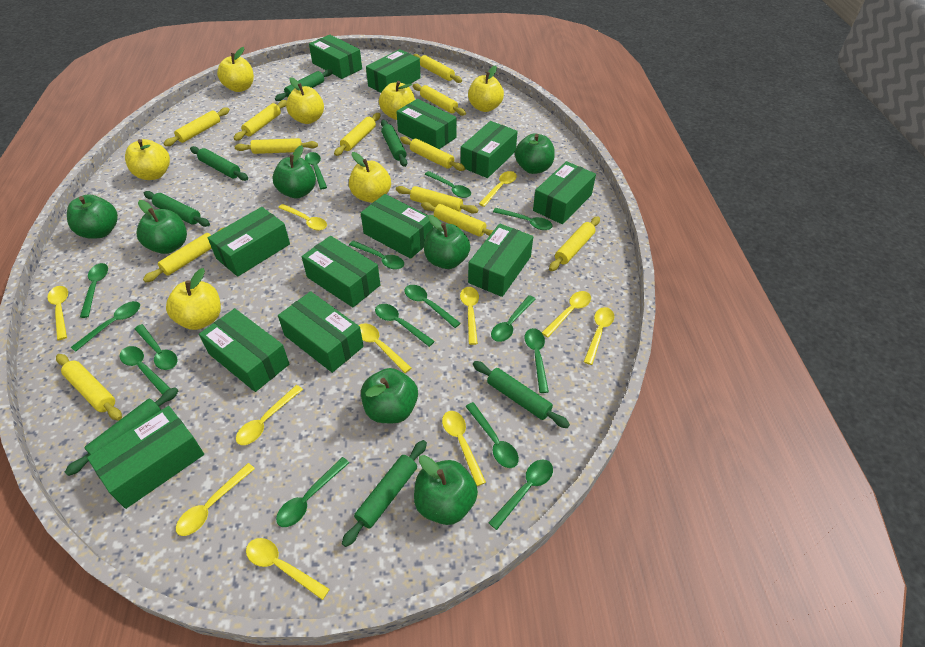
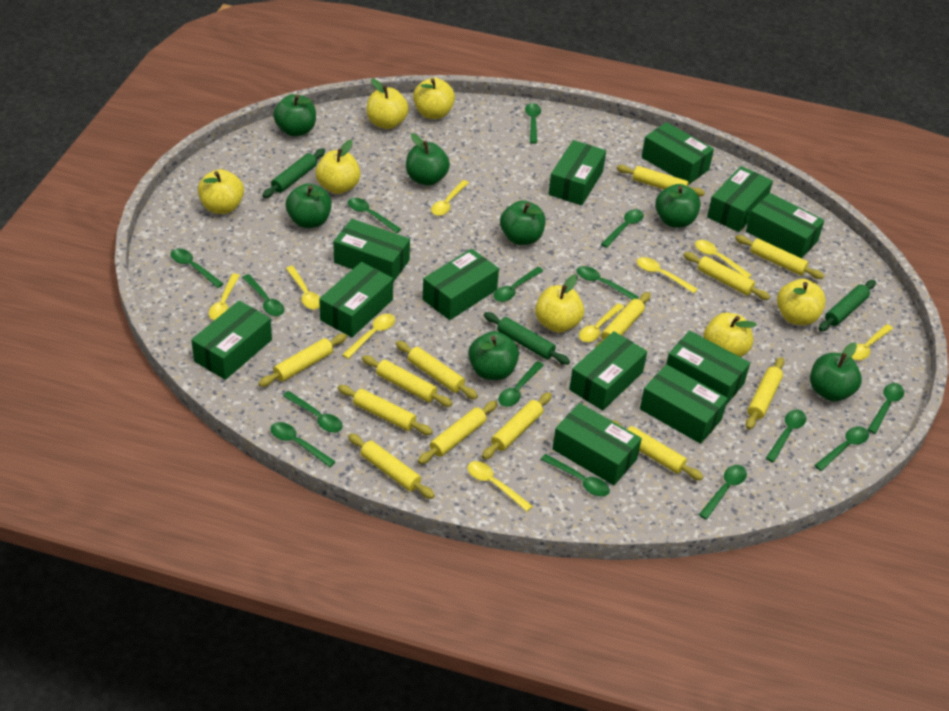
green rolling pin: [65,387,178,476] [144,191,210,227] [190,146,248,181] [275,69,333,101] [342,440,427,547] [381,120,407,167] [473,361,570,428] = 7 -> [262,149,325,198] [484,312,570,365] [819,280,876,331] = 3
yellow rolling pin: [56,354,122,421] [143,227,225,282] [163,108,230,146] [234,100,287,141] [235,138,318,154] [334,113,381,156] [396,186,478,214] [400,136,465,171] [413,54,462,83] [413,83,466,116] [421,202,494,237] [549,216,600,271] = 12 -> [258,334,347,387] [338,385,433,435] [348,433,435,499] [362,355,453,407] [396,341,478,399] [418,401,497,464] [482,392,552,460] [595,292,650,348] [611,420,703,480] [616,165,705,196] [683,252,770,300] [735,235,824,279] [746,357,785,430] = 13
yellow spoon: [47,286,68,340] [176,463,255,536] [236,385,303,445] [246,538,330,600] [278,204,327,231] [359,323,411,373] [442,411,486,486] [460,287,479,345] [479,171,517,207] [542,291,591,337] [584,307,614,365] = 11 -> [209,273,240,320] [286,266,320,310] [342,314,395,359] [431,180,469,216] [468,461,533,512] [579,303,624,342] [637,257,698,293] [695,240,752,278] [851,324,893,360] = 9

